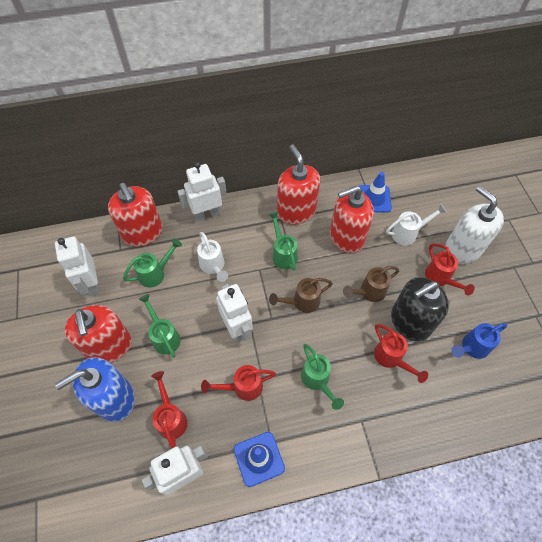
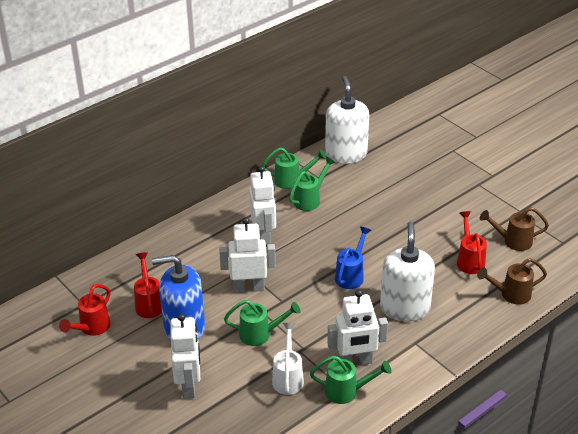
black soap dispenser: [391,277,449,342] = 1 -> none = 0
blue traffic cone: [234,432,285,487] [359,172,392,213] = 2 -> none = 0
red soap dispenser: [64,305,132,363] [108,183,162,247] [277,144,320,225] [330,186,374,253] = 4 -> none = 0
red watering can: [151,371,187,448] [201,365,276,401] [374,324,428,383] [425,243,475,295] = 4 -> [59,284,111,336] [134,252,162,318] [457,211,487,274] = 3
white soap dispenser: [444,186,504,264] = 1 -> [325,76,369,164] [380,221,435,321] = 2
white watering can: [197,232,228,282] [386,204,447,245] = 2 -> [272,323,304,395] = 1

